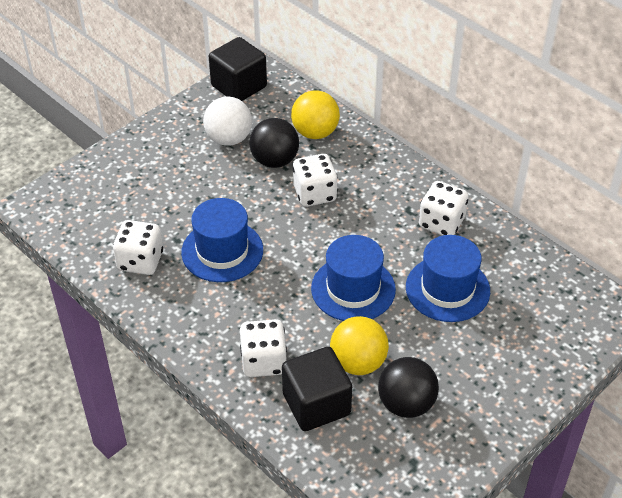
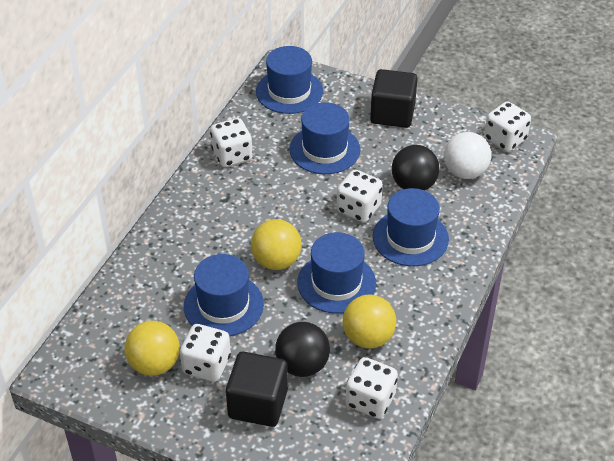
blue hat: [181,198,263,282] [311,235,396,321] [406,235,490,322] = 3 -> [184,254,264,336] [256,46,323,114] [290,102,360,174] [297,232,376,314] [373,188,449,266] = 5
white dice: [113,220,163,275] [240,319,287,377] [293,154,338,207] [419,181,469,236] = 4 -> [180,324,231,382] [210,118,253,167] [337,170,383,223] [346,357,398,419] [484,101,531,152] = 5
yellow ball: [291,90,340,139] [330,316,389,375] = 2 -> [124,321,180,376] [251,219,302,270] [343,295,396,349] = 3

